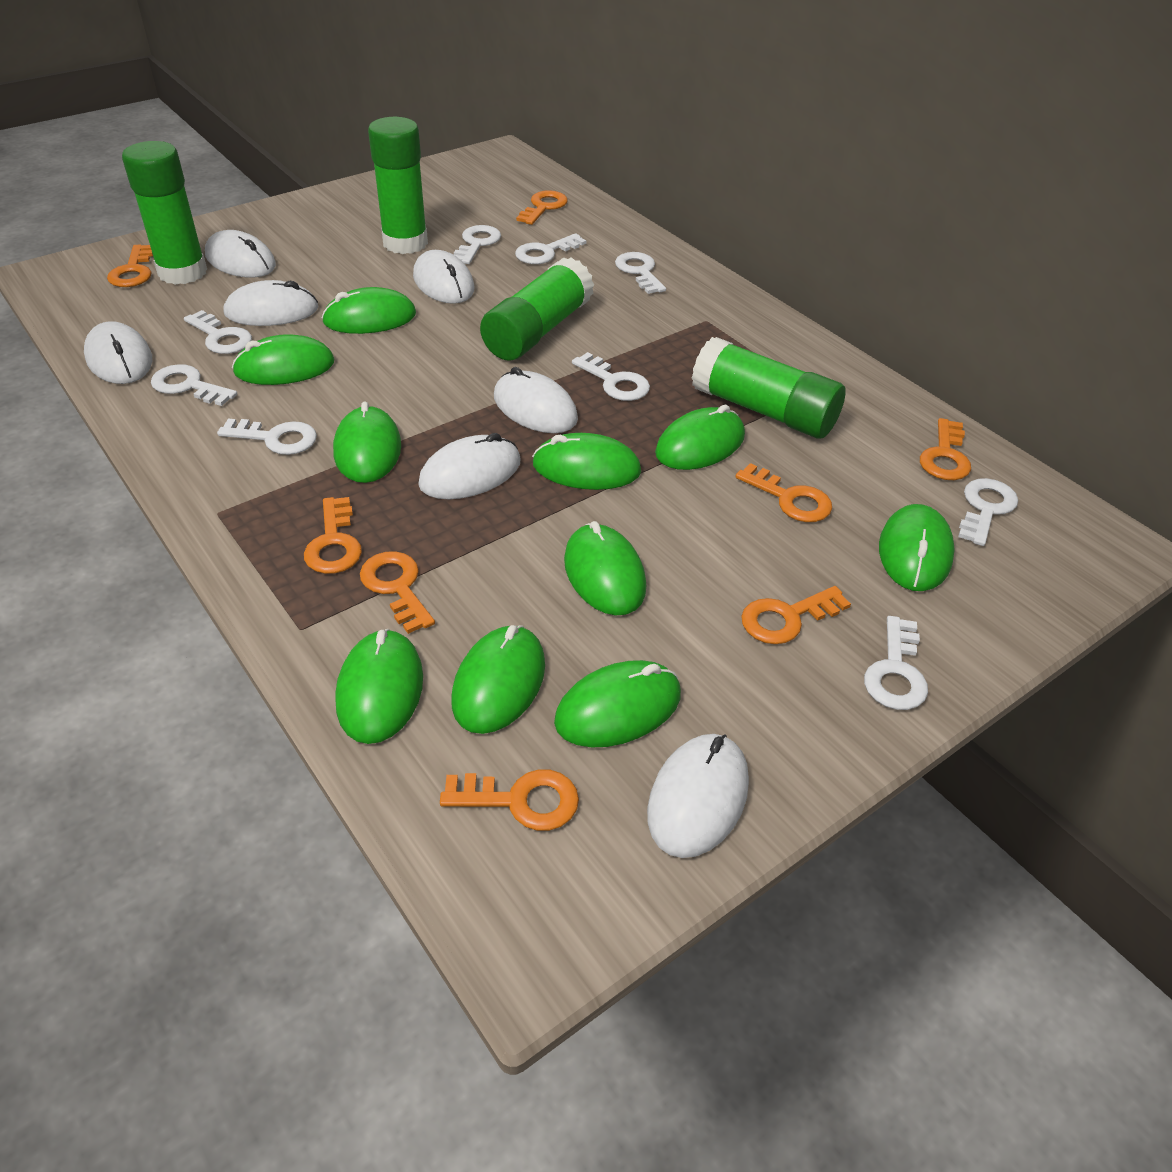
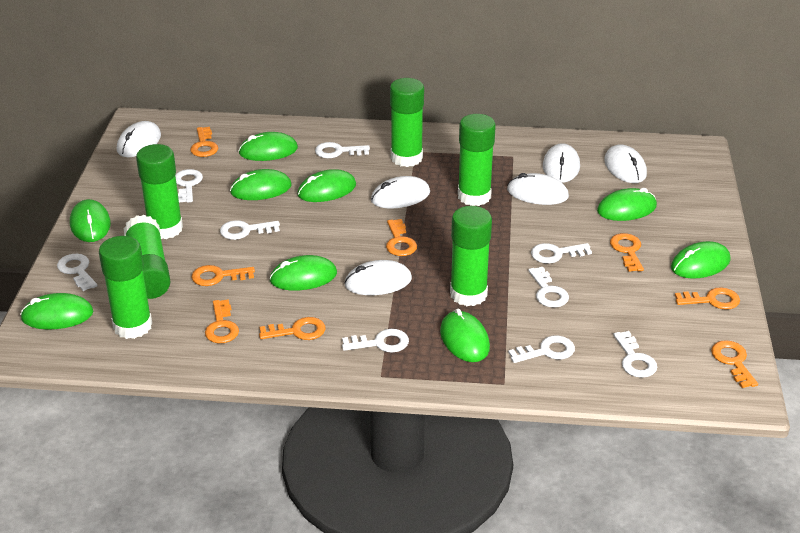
green glue stick: [122,141,207,285] [368,117,428,254] [480,257,594,361] [692,337,846,438] = 4 -> [99,236,152,339] [123,215,171,299] [136,144,183,239] [390,78,424,167] [450,206,492,306] [458,114,496,206] = 6
green mouse: [232,334,334,385] [322,287,416,334] [333,401,401,483] [335,629,423,744] [452,625,545,734] [532,433,641,490] [554,660,681,747] [564,521,646,615] [655,405,745,470] [879,504,955,591] = 10 -> [20,293,94,329] [70,199,111,242] [230,169,292,200] [238,132,298,161] [269,255,337,291] [297,169,356,202] [440,309,490,362] [597,188,657,221] [671,241,730,279] = 9
white mouse: [84,321,152,384] [205,230,276,278] [224,280,318,326] [413,250,474,304] [418,433,520,499] [494,367,578,433] [647,734,749,858] = 7 -> [117,121,161,157] [344,260,412,295] [371,176,430,208] [507,173,569,205] [543,143,580,183] [604,144,647,183] = 6

